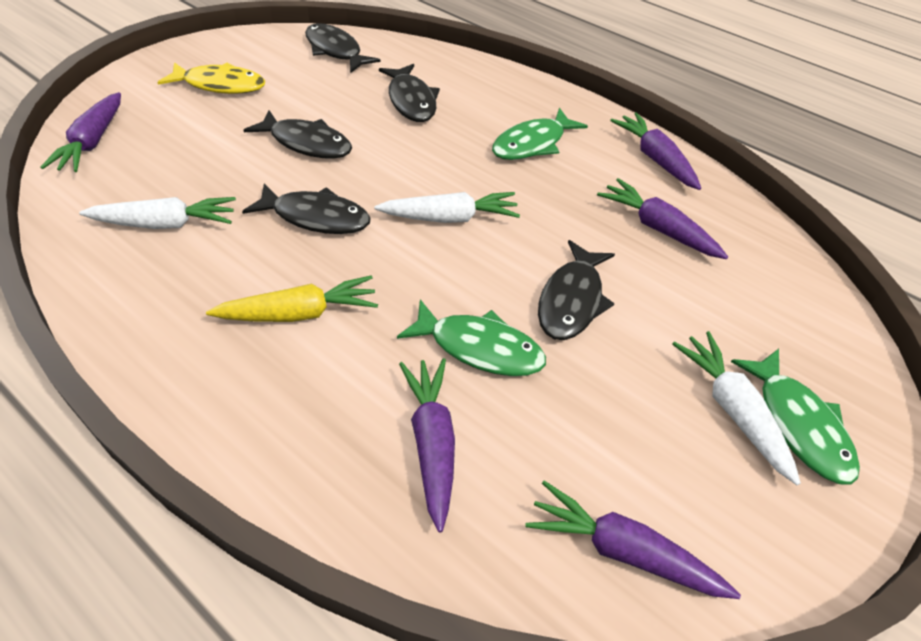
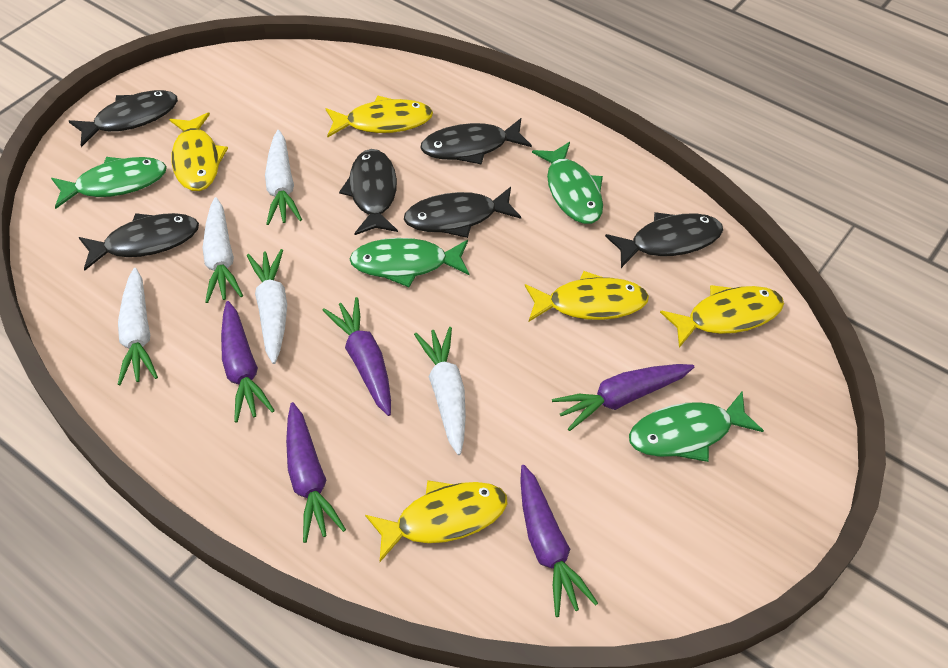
black fish: [242,183,371,234] [244,110,352,159] [305,23,381,73] [379,64,440,122] [538,240,615,340] = 5 -> [69,90,178,147] [79,213,199,271] [339,149,398,235] [404,187,521,238] [420,118,532,165] [605,212,723,268] = 6
green fish: [397,299,546,376] [492,108,588,160] [731,349,860,485] = 3 -> [51,157,167,209] [350,238,469,287] [532,142,603,224] [629,391,764,462] = 4
white carrot: [79,197,236,229] [374,192,520,223] [672,331,801,485] = 3 -> [117,268,158,385] [203,197,243,303] [247,249,287,364] [265,130,302,225] [414,327,466,455] = 5
yellow carrot: [206,275,378,322] = 1 -> none = 0
yellow fish: [157,62,265,94] = 1 -> [169,112,228,191] [326,96,433,138] [365,480,507,562] [525,271,649,322] [660,285,784,348] = 5

